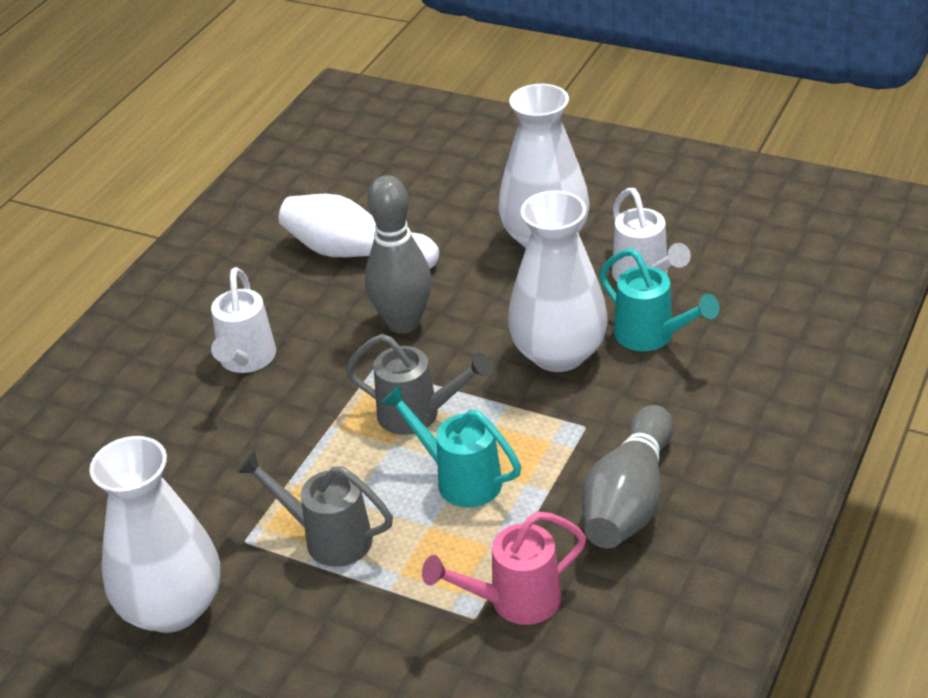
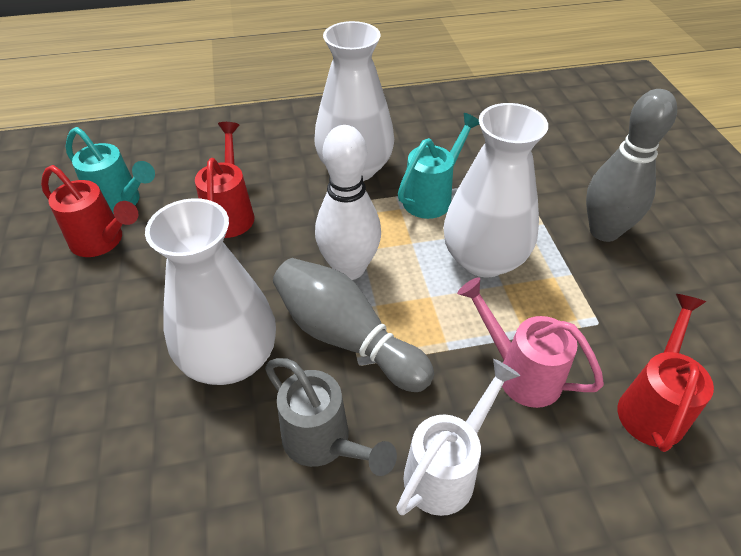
grey watering can: [237,451,393,567] [345,334,492,435] = 2 -> [265,358,397,476] = 1
red watering can: none = 0 -> [41,165,138,257] [195,122,254,238] [618,294,714,452] = 3
white watering can: [211,267,276,373] [612,188,691,281] = 2 -> [396,359,520,516] = 1

